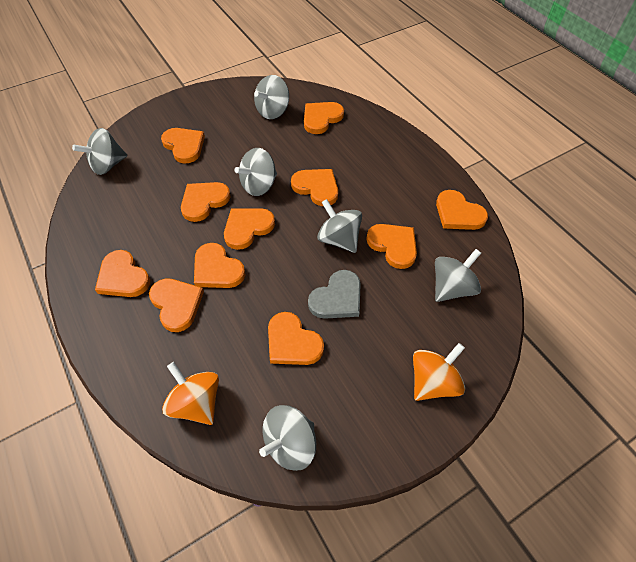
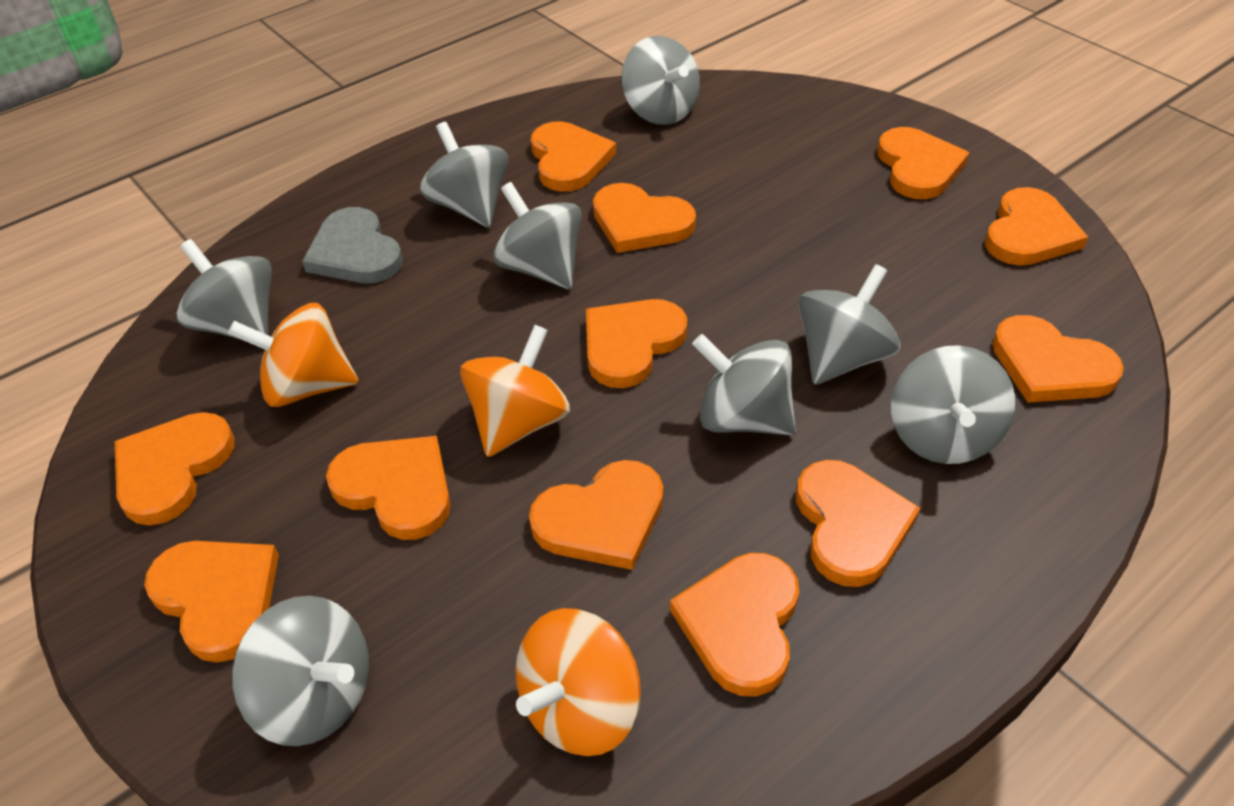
grey spinning top: [72,128,127,175] [235,148,277,196] [254,75,289,119] [259,405,316,471] [317,199,362,253] [435,249,481,302] = 6 -> [176,239,272,340] [232,596,369,746] [420,122,508,227] [493,182,582,289] [621,36,700,125] [692,334,796,436] [798,264,900,385] [891,345,1015,464] = 8
orange heart: [95,250,150,297] [149,278,204,332] [161,128,205,163] [181,182,231,222] [194,243,245,288] [224,208,275,250] [268,312,324,365] [291,169,338,206] [304,102,344,134] [366,224,417,269] [436,190,488,230] = 11 -> [115,412,235,526] [144,541,279,662] [326,436,451,540] [529,460,663,570] [531,121,616,192] [586,299,687,388] [593,183,696,253] [670,553,799,697] [796,460,920,587] [877,127,969,199] [985,187,1088,266] [992,315,1124,403] = 12
orange spinning top: [162,362,219,425] [413,343,465,401] = 2 -> [228,303,359,407] [460,324,570,457] [515,608,641,756] = 3

